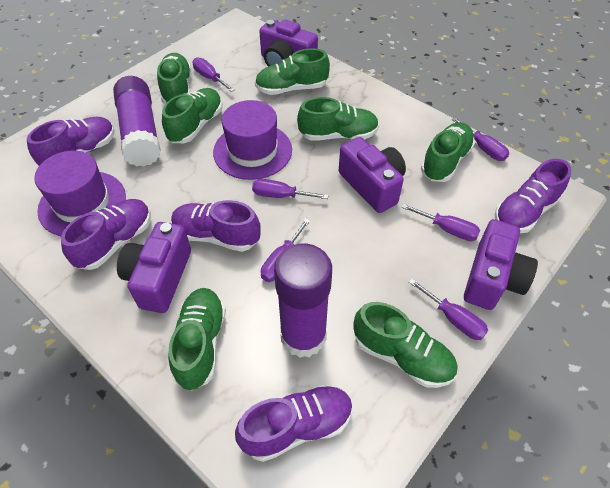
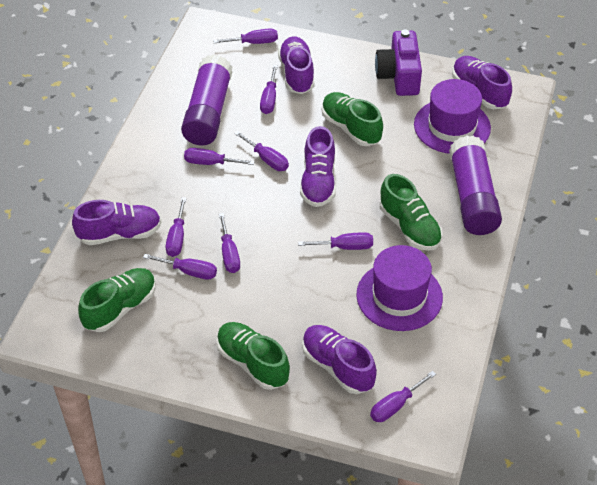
green shoe: [157,53,191,104] [162,88,223,143] [168,288,226,391] [255,48,330,95] [297,97,379,141] [354,302,458,388] [421,122,475,182] = 7 -> [78,268,156,332] [217,322,290,390] [322,92,383,146] [380,174,442,251] = 4
purple camera: [117,222,191,313] [259,19,318,67] [339,137,406,213] [464,219,538,310] = 4 -> [375,29,422,96] = 1
purple screwdriver: [192,57,235,92] [252,179,329,199] [261,219,310,282] [402,204,480,241] [409,278,488,340] [451,117,509,161] = 6 -> [143,254,217,280] [166,197,186,257] [184,148,255,165] [213,28,278,44] [219,213,240,273] [234,131,289,171] [260,65,278,114] [298,232,373,250] [370,371,436,422] = 9

